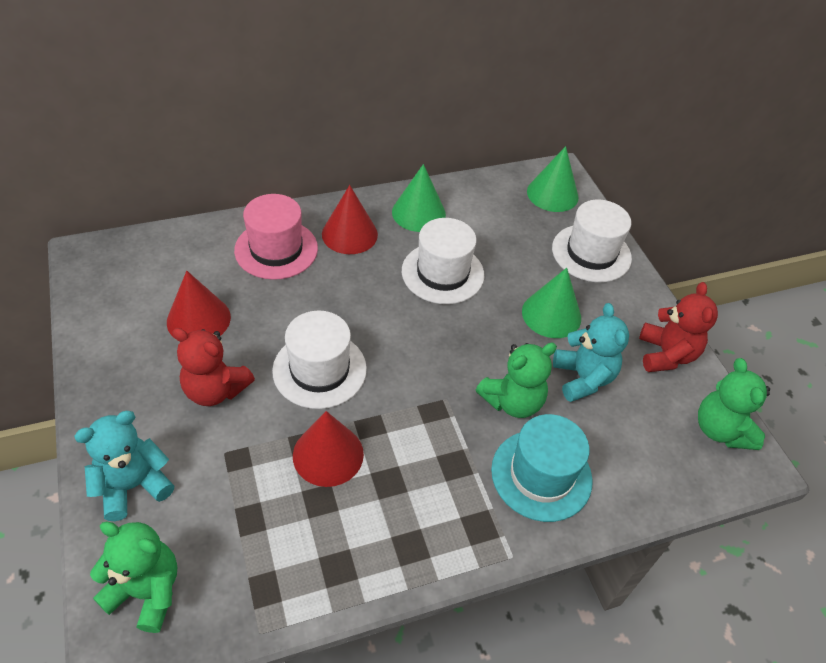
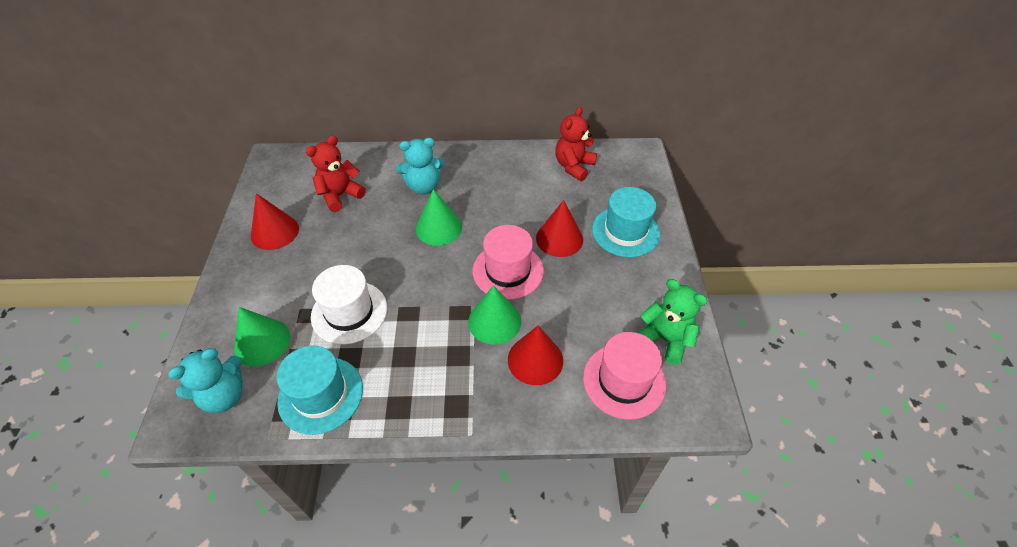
green teddy bear: [90,522,177,633] [476,342,557,418] [698,358,770,450] = 3 -> [638,279,707,365] = 1
pink hat: [234,194,318,280] = 1 -> [473,225,544,300] [583,332,666,420] = 2
turquoise hat: [491,414,592,522] = 1 -> [277,346,363,435] [592,187,660,257] = 2
white hat: [272,311,367,409] [402,218,484,304] [552,200,632,282] = 3 -> [311,265,387,344] = 1

